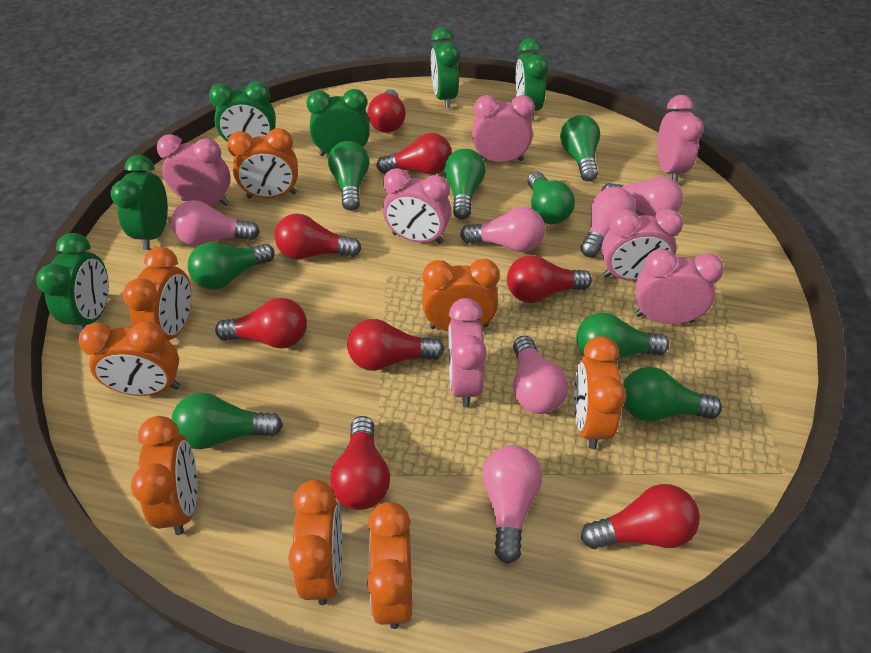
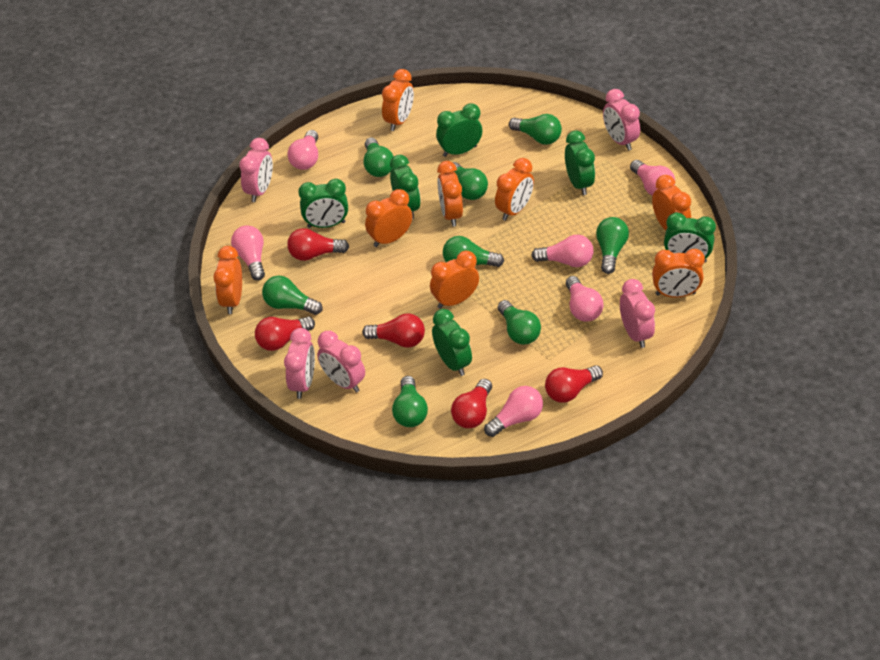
pink clock: [157,134,231,206] [383,168,451,244] [448,298,487,407] [472,95,535,162] [601,209,683,281] [635,249,724,324] [657,95,704,183] = 7 -> [239,138,273,202] [284,328,315,399] [317,331,365,393] [603,89,640,151] [620,279,655,348] = 5
red light bulb: [215,298,307,349] [274,214,361,259] [330,416,390,510] [347,319,445,371] [368,89,406,133] [376,133,452,174] [507,255,592,303] [581,484,700,549] = 8 -> [255,316,315,351] [287,228,349,261] [362,314,425,348] [451,379,492,428] [545,365,603,403] = 5

